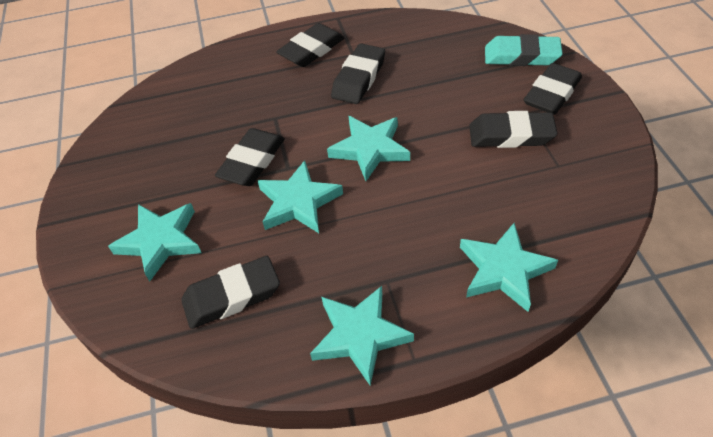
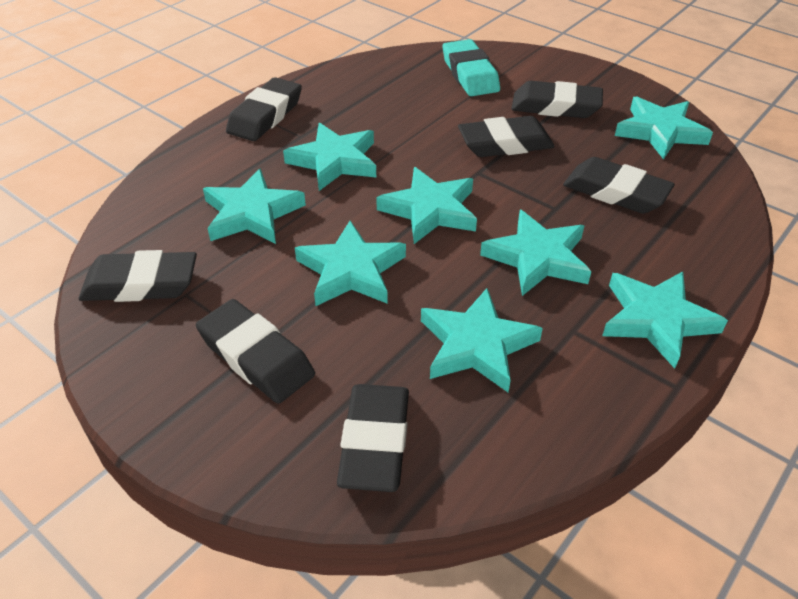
black eraser: [181,256,280,329] [215,128,285,186] [276,23,345,67] [331,43,385,104] [469,111,557,148] [524,63,582,115] = 6 -> [79,250,197,302] [196,299,315,403] [226,77,302,141] [337,384,409,492] [458,116,555,157] [511,81,603,118] [563,157,675,213] = 7
turquoise star: [108,203,201,282] [258,160,343,233] [310,286,414,386] [327,116,410,181] [460,223,558,312] = 5 -> [203,168,306,244] [283,123,376,191] [295,220,406,306] [376,167,477,244] [421,288,543,392] [480,210,591,296] [602,271,728,369] [615,96,713,160] = 8

